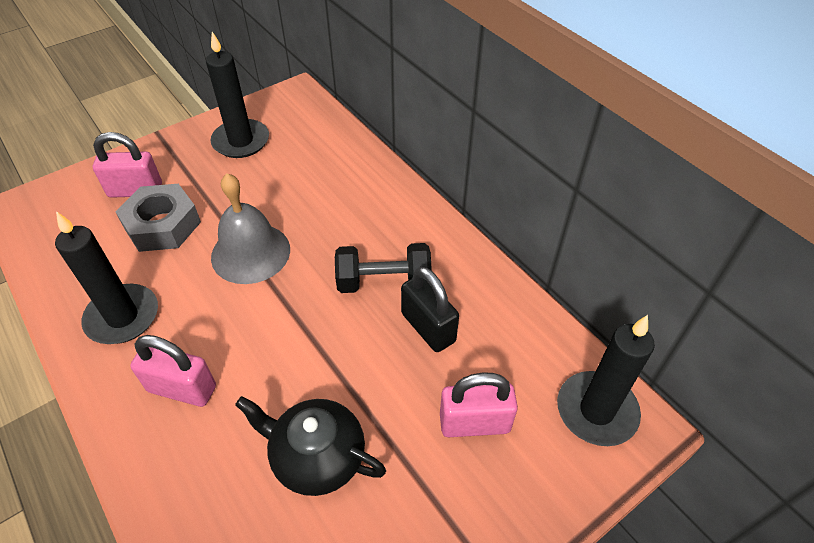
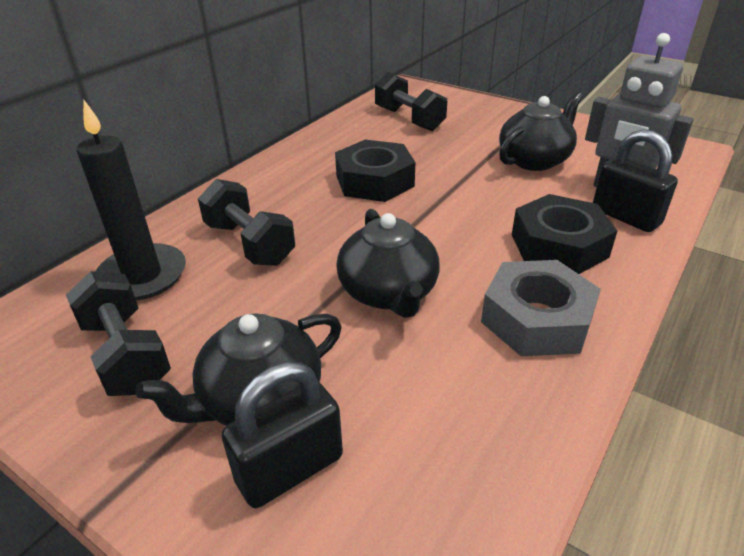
black candle: [55,211,158,344] [206,32,269,158] [557,315,655,446] = 3 -> [77,100,186,300] = 1
black dumbbell: [335,243,432,293] = 1 -> [66,271,171,396] [198,179,295,266] [375,72,447,131] = 3
black nut: none = 0 -> [335,140,415,202] [512,194,617,274] = 2
black padlock: [401,266,459,352] = 1 -> [222,362,343,508] [593,129,678,232] = 2
black teapot: [235,396,386,496] = 1 -> [136,313,342,426] [336,209,440,318] [499,92,583,171] = 3
grey bell: [211,173,290,284] = 1 -> none = 0
grey robot: none = 0 -> [585,33,693,187] = 1
pink padlock: [93,132,162,198] [130,335,216,407] [440,372,518,437] = 3 -> none = 0

